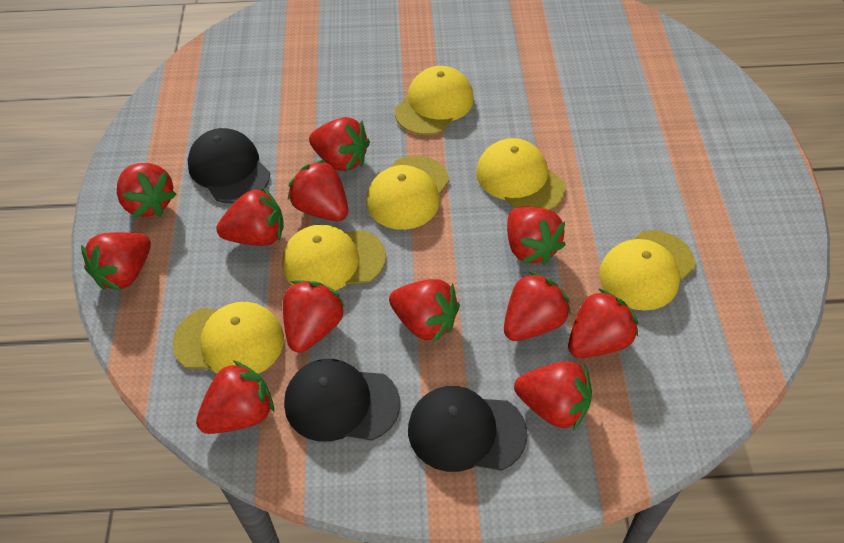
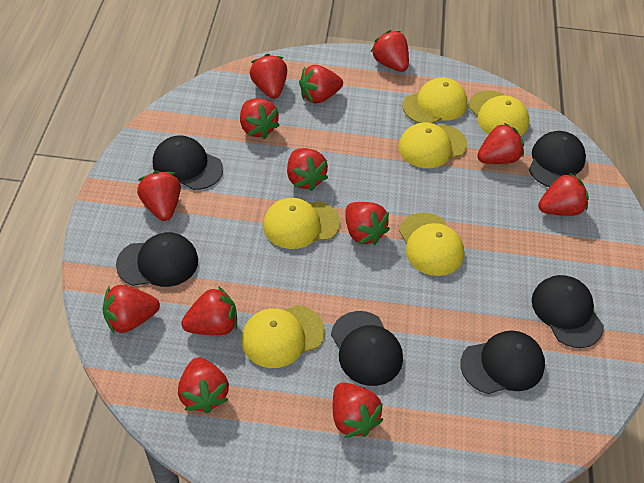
black cap: [187,128,270,203] [284,359,400,442] [408,386,528,472] = 3 -> [116,233,198,287] [153,135,223,190] [331,311,403,386] [460,331,545,394] [529,131,586,187] [532,275,604,348] = 6
red strawberry: [81,232,151,291] [117,163,177,218] [196,360,274,434] [216,187,284,246] [283,280,345,353] [288,159,348,221] [309,117,370,171] [389,279,460,342] [504,271,571,341] [507,207,566,265] [514,361,592,431] [568,288,638,358] = 12 -> [103,285,160,333] [137,171,181,221] [178,357,229,414] [181,286,237,335] [240,98,280,139] [250,54,287,99] [287,148,328,191] [299,65,343,104] [333,382,383,438] [345,202,390,245] [371,30,409,72] [477,123,524,164] [538,173,589,216] = 13

